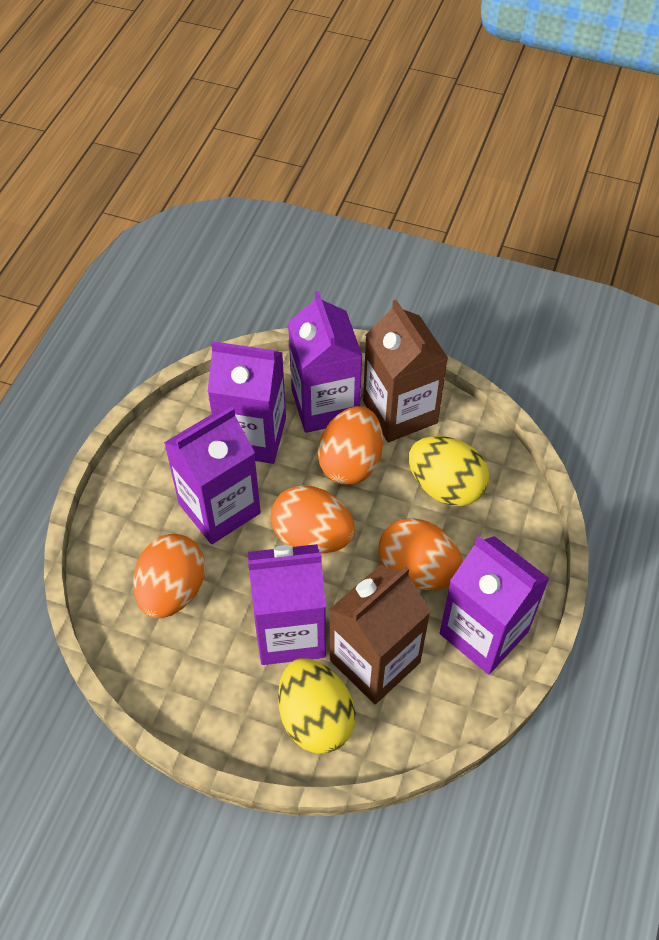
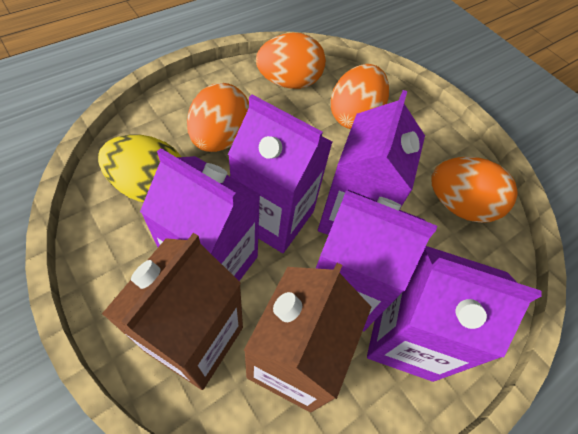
yellow egg: [278,658,356,753] [409,436,489,506] = 2 -> [98,135,181,202] = 1

